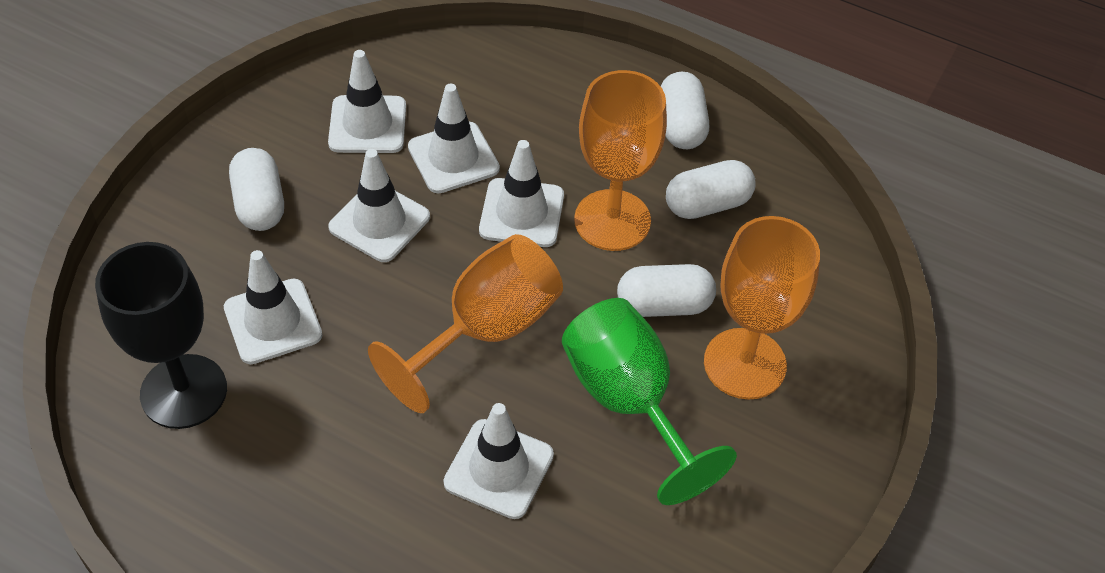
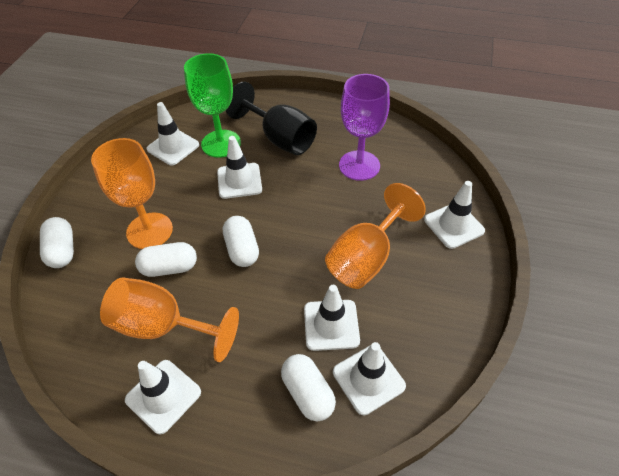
purple goblet: none = 0 -> [339,74,390,181] = 1

